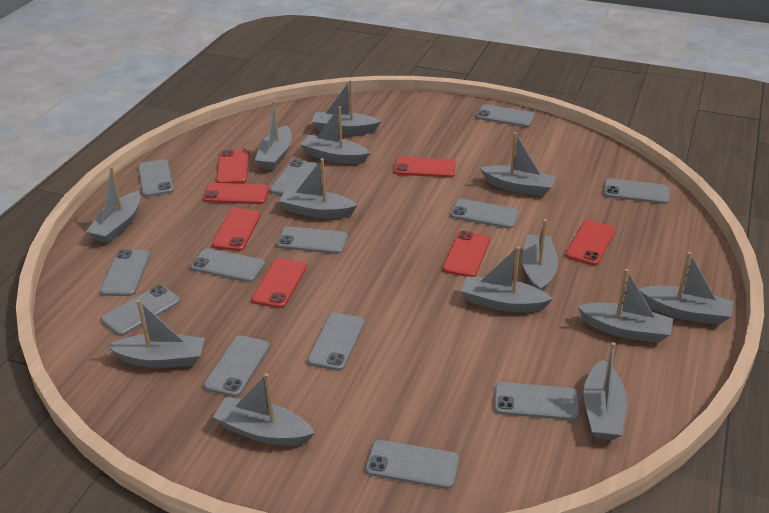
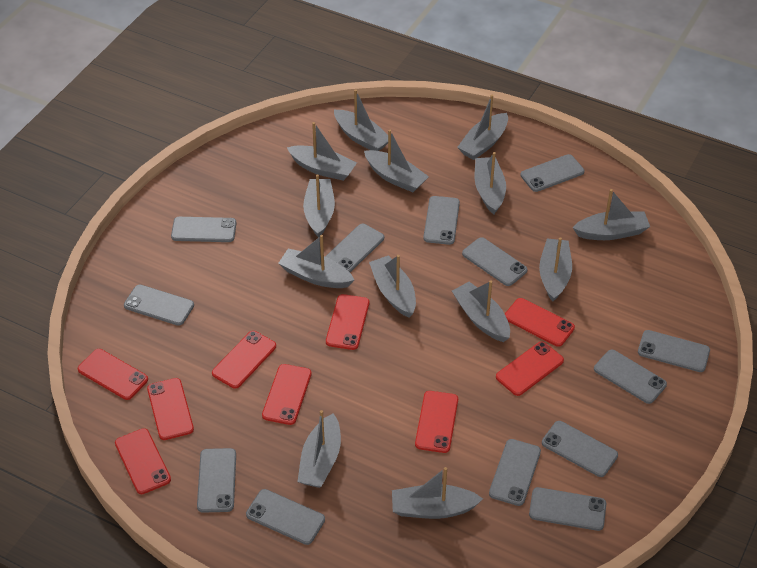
red phone: [203,183,269,204] [212,208,261,251] [216,149,249,184] [251,258,307,308] [394,157,456,178] [442,231,490,277] [565,220,616,265] = 7 -> [78,349,148,400] [115,428,171,494] [147,378,194,440] [212,331,276,389] [262,364,312,425] [326,294,369,350] [415,391,458,453] [496,342,564,396] [505,298,575,347] = 9

